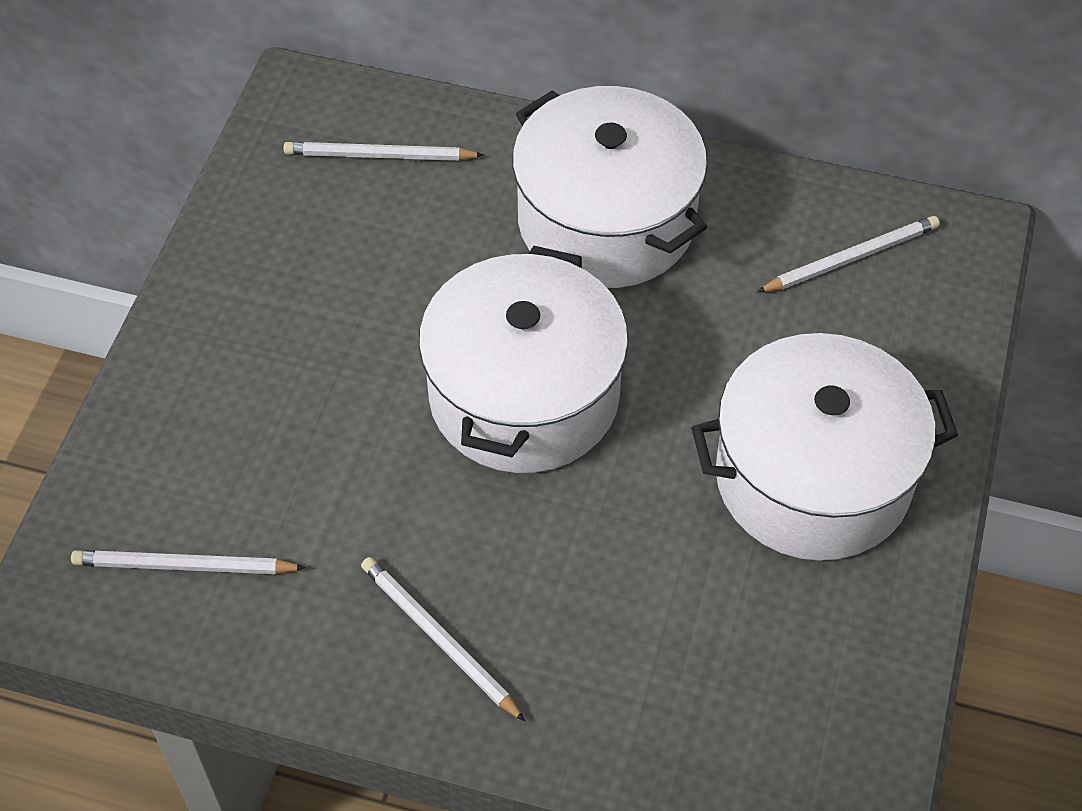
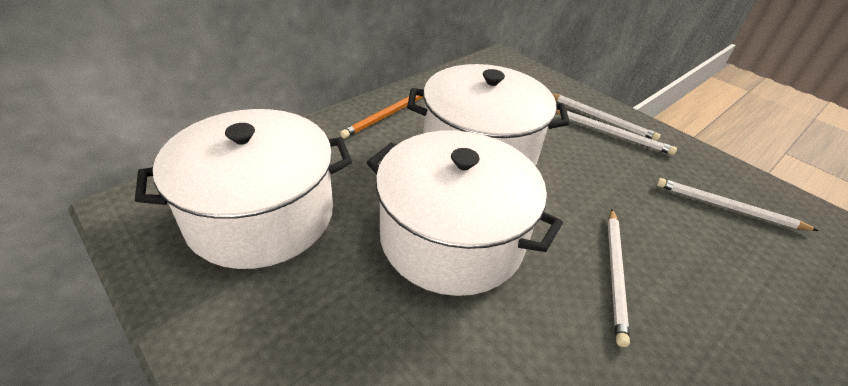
orange pencil: none = 0 -> [340,95,423,138] = 1

